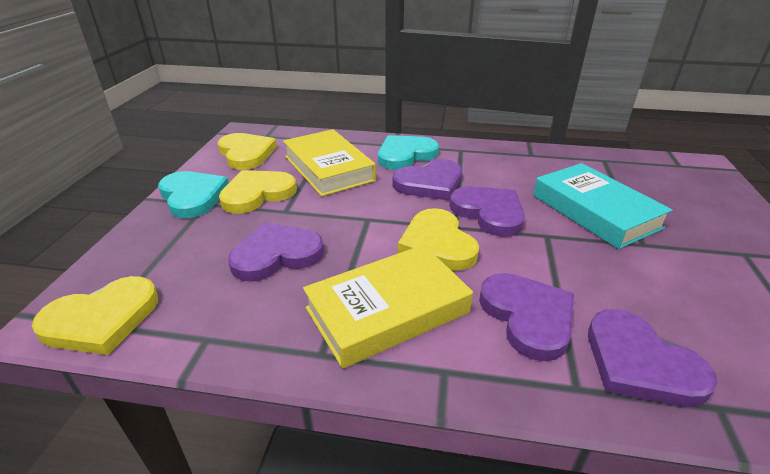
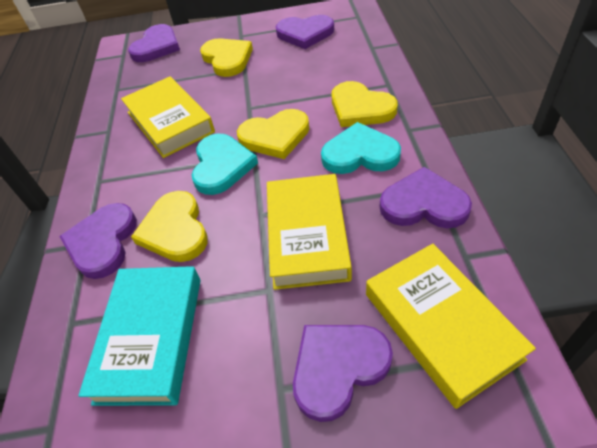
yellow book: [283,129,376,196] [303,245,473,369] = 2 -> [121,76,215,158] [267,174,352,290] [366,244,536,409] = 3

